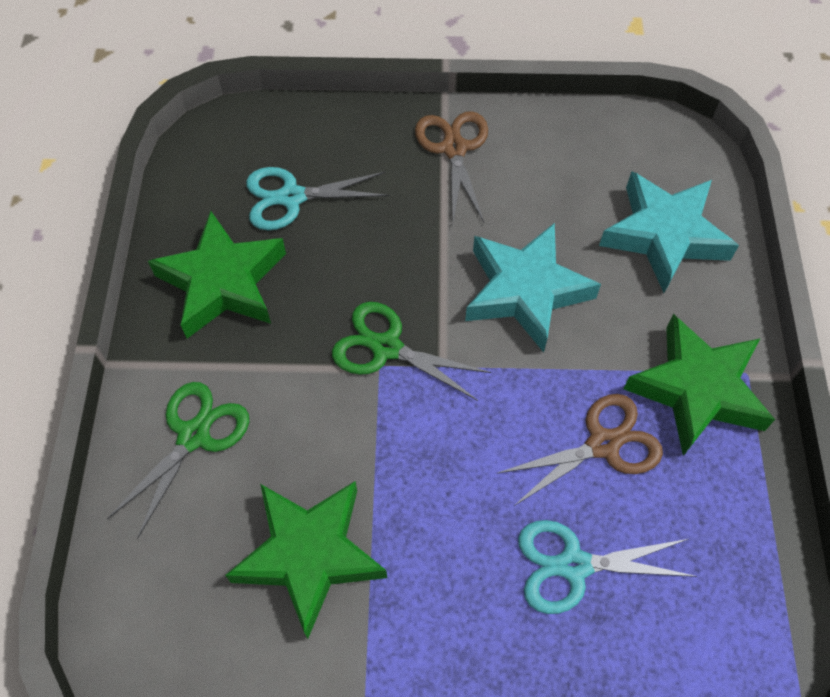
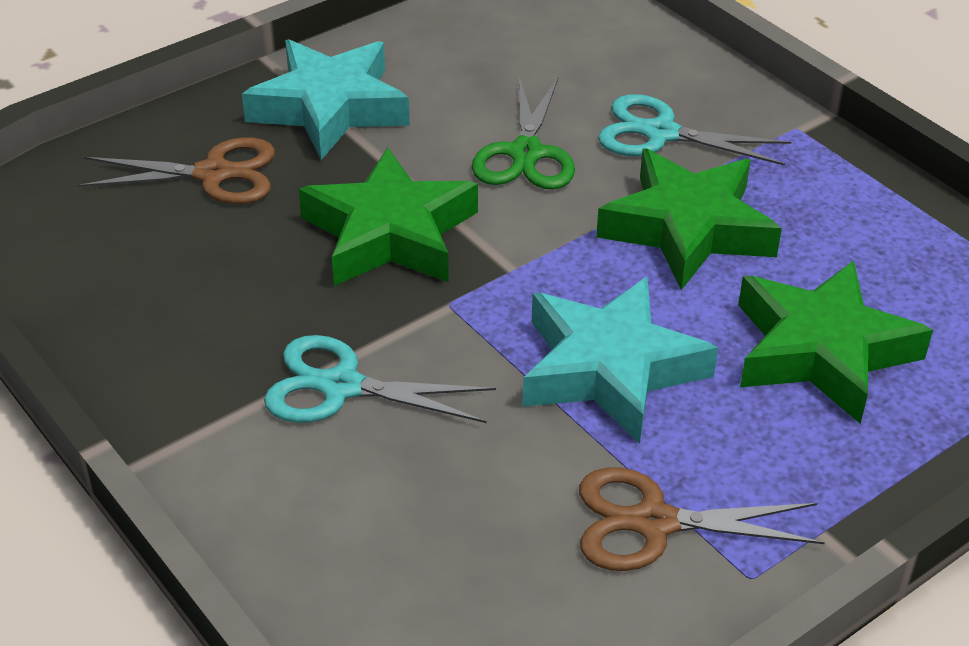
green scissors: [107,382,249,538] [332,302,491,401] = 2 -> [472,76,575,190] = 1

